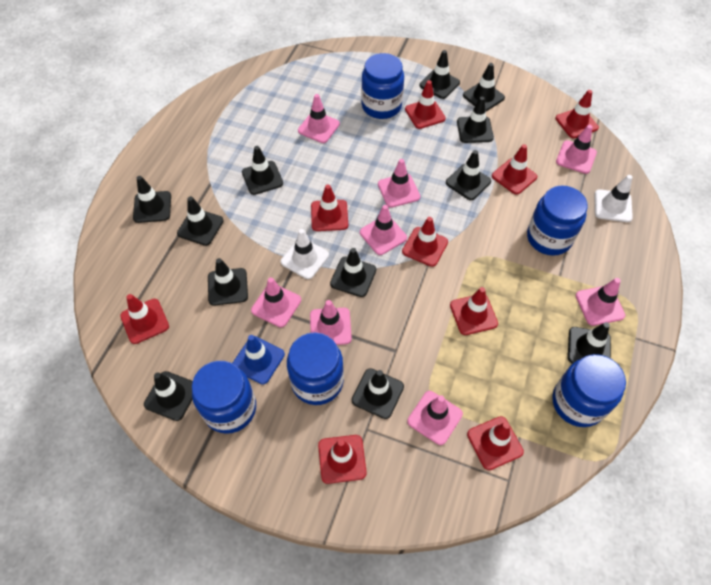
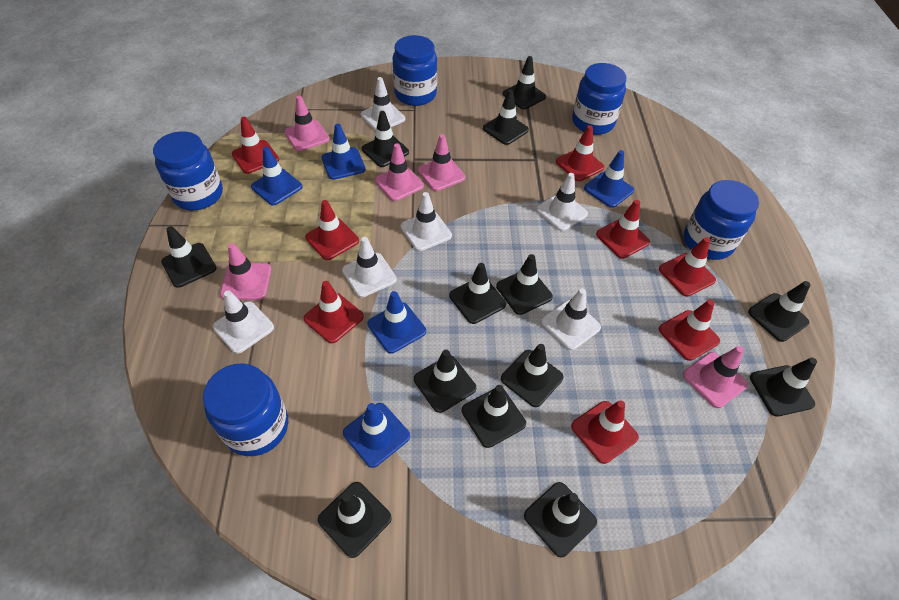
black traffic cone: [133,176,171,223] [144,371,193,421] [177,196,224,246] [208,258,248,306] [242,146,283,195] [330,248,376,297] [352,368,404,419] [420,50,460,99] [446,150,491,200] [457,97,494,143] [463,63,505,111] [568,322,611,364] = 12 -> [161,226,216,288] [318,482,392,558] [362,111,409,167] [414,350,476,413] [449,263,506,324] [462,385,526,448] [483,90,529,145] [496,254,553,315] [501,344,564,407] [503,56,546,109] [524,482,597,557] [748,281,810,342] [750,358,817,417] = 13
blue traffic cone: [232,335,285,385] = 1 -> [251,147,302,205] [321,124,366,180] [343,403,410,468] [367,291,426,353] [584,150,634,208] = 5
pink traffic cone: [251,277,301,328] [298,94,340,143] [310,300,352,345] [360,205,407,255] [378,159,420,208] [407,391,463,445] [556,125,597,174] [576,278,625,326] = 8 -> [220,243,272,300] [284,96,329,151] [375,143,424,201] [418,134,465,191] [683,346,748,408] = 5
red traffic cone: [120,294,169,344] [311,185,348,231] [318,435,367,484] [402,217,448,267] [405,80,446,129] [450,287,498,335] [467,416,524,470] [492,144,537,195] [556,90,599,138] = 9 -> [232,117,279,174] [303,281,364,343] [305,200,359,260] [556,125,604,181] [571,400,639,464] [596,200,650,259] [659,237,716,297] [659,300,720,361] = 8
white traffic cone: [281,229,329,279] [594,175,633,222] = 2 -> [213,290,274,354] [342,237,397,298] [361,77,405,131] [401,192,452,251] [536,173,588,231] [541,288,601,350] = 6

